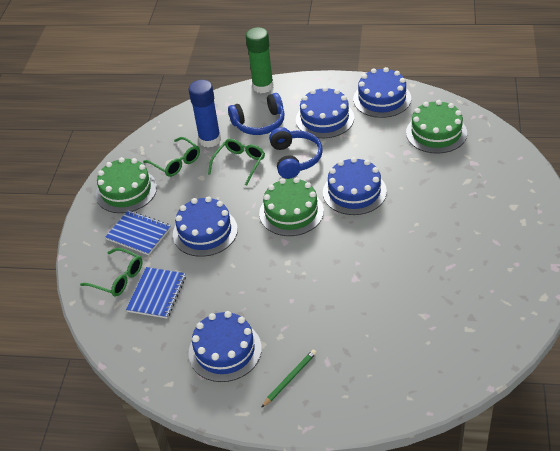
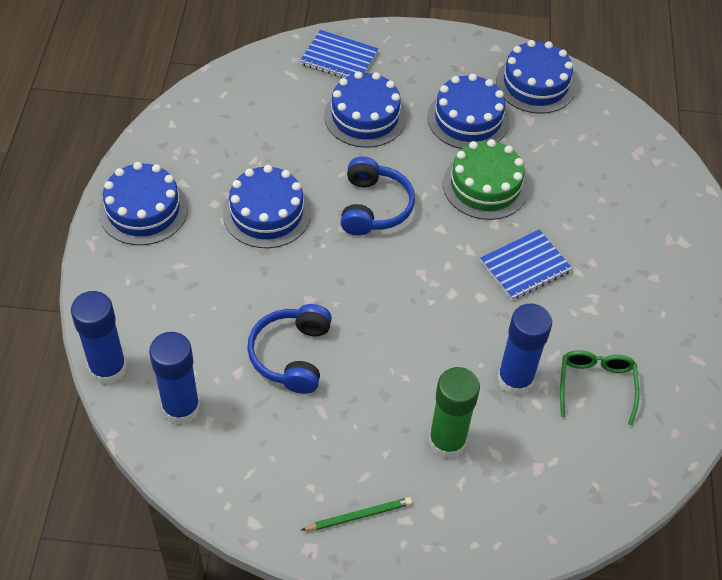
blue glue stick: [189,80,221,148] = 1 -> [71,291,127,385] [149,332,200,425] [497,303,552,396] = 3
green cake: [95,157,157,213] [259,177,324,236] [406,100,467,154] = 3 -> [443,139,529,220] = 1
green glasses: [80,248,142,297] [143,137,200,177] [208,139,265,186] = 3 -> [560,350,639,425] = 1

